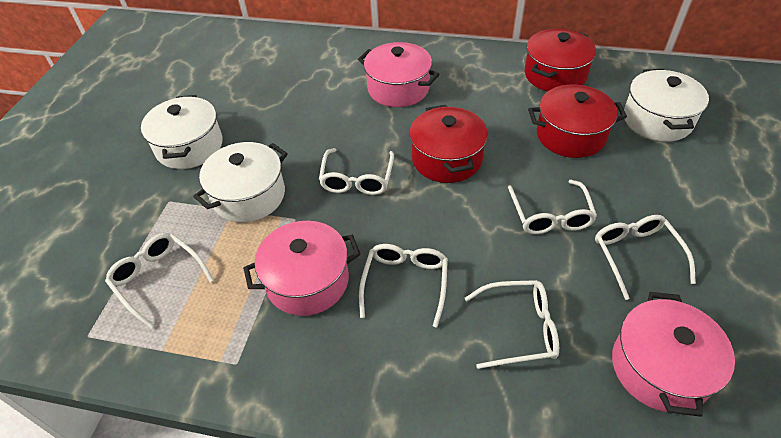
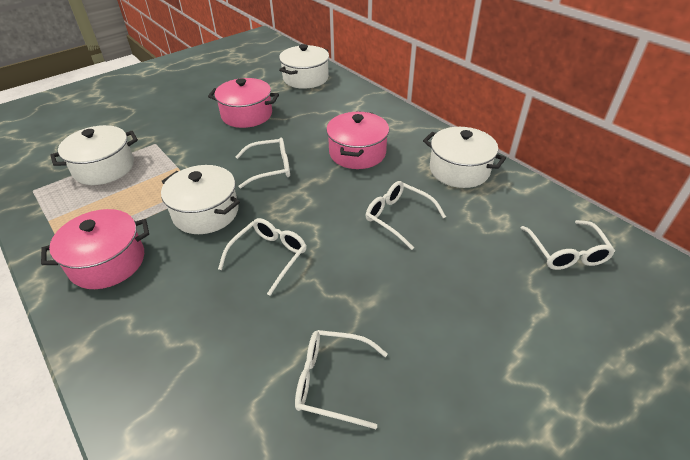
red pot: [409,105,488,183] [525,29,596,91] [528,85,627,158] = 3 -> none = 0
white glasses: [105,233,214,329] [319,148,394,195] [359,244,448,328] [465,280,559,369] [508,180,597,234] [595,215,696,300] = 6 -> [218,218,306,296] [235,137,290,188] [295,330,388,429] [366,181,446,250] [521,220,615,270] = 5
white pot: [141,95,223,169] [193,142,288,223] [624,69,709,142] = 3 -> [50,125,138,185] [161,165,240,234] [279,44,329,89] [423,127,506,188] = 4

